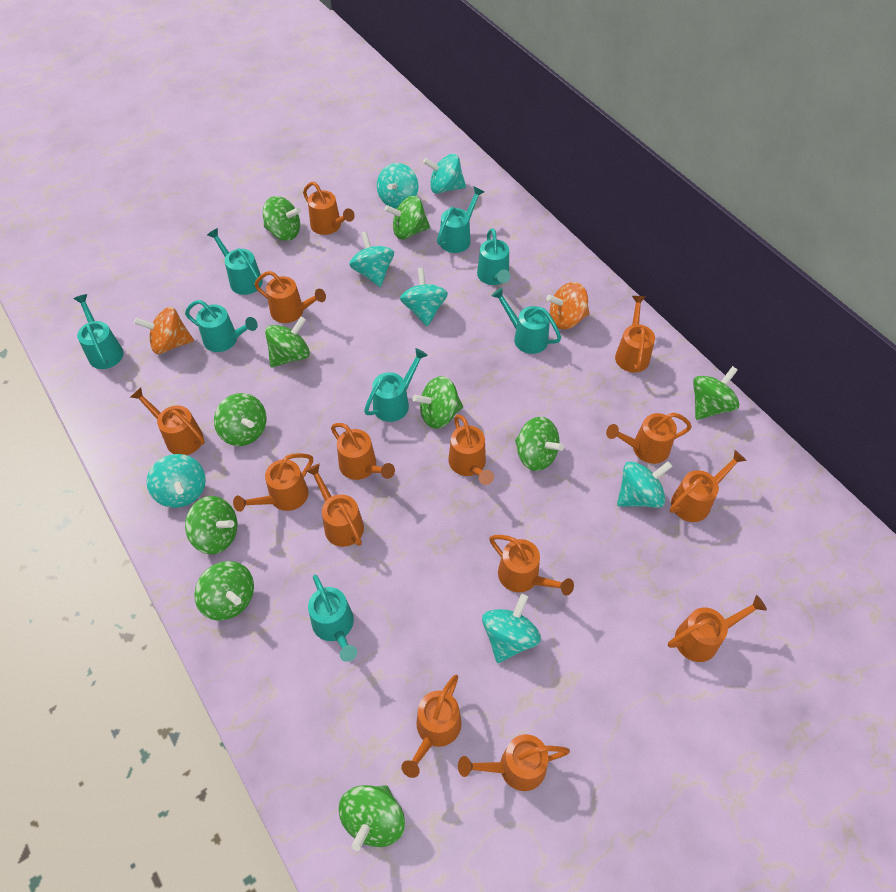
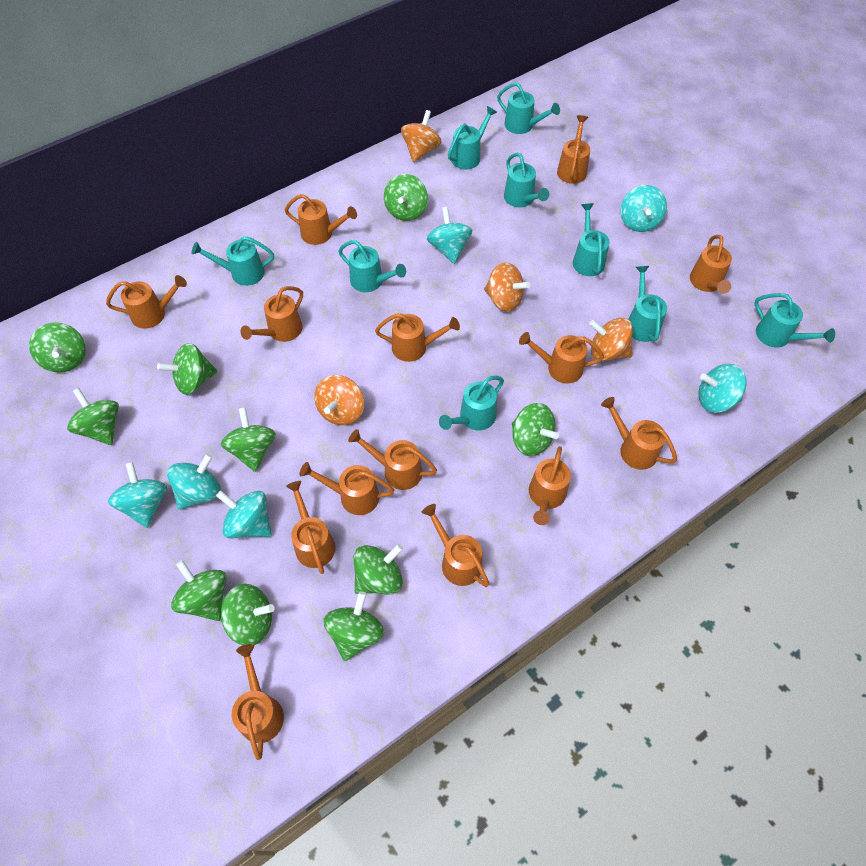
orange spinning top: [134,307,194,354] [546,282,589,330] = 2 -> [314,375,364,425] [401,110,442,162] [484,262,530,312] [589,318,633,361] = 4
turquoise spinning top: [146,454,206,508] [349,231,394,287] [377,163,419,209] [400,268,448,327] [423,154,466,194] [482,594,541,663] [617,461,673,508] = 7 -> [108,462,167,528] [167,453,221,510] [216,491,272,539] [427,207,472,264] [620,185,667,232] [699,364,747,413] = 6
turquoise watering can: [73,294,124,369] [185,300,258,352] [207,228,263,295] [308,575,357,662] [364,348,428,422] [437,187,484,253] [477,228,510,285] [492,288,561,354] = 8 -> [191,236,274,286] [338,240,406,292] [439,376,504,430] [448,106,497,170] [497,82,560,134] [504,153,549,207] [573,203,610,276] [628,266,667,342] [754,293,835,348] = 9

